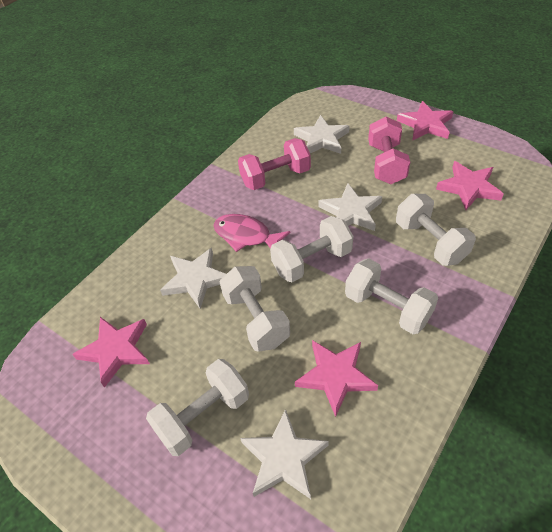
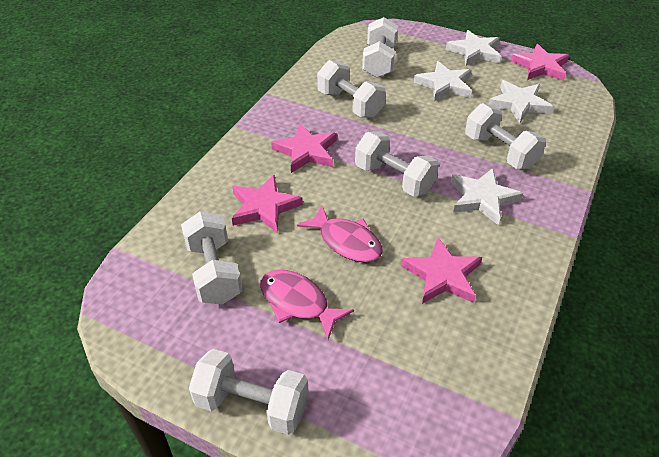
pink dumbbell: [238,138,311,190] [368,117,410,184] = 2 -> none = 0
pink fish: [213,214,291,252] = 1 -> [260,269,354,340] [297,206,383,262] = 2
white dumbbell: [146,359,249,456] [220,266,290,352] [270,216,353,282] [345,258,438,334] [396,194,476,266] = 5 -> [181,211,242,304] [189,349,309,435] [317,60,386,118] [355,131,439,197] [362,17,398,78] [465,103,546,170] = 6

